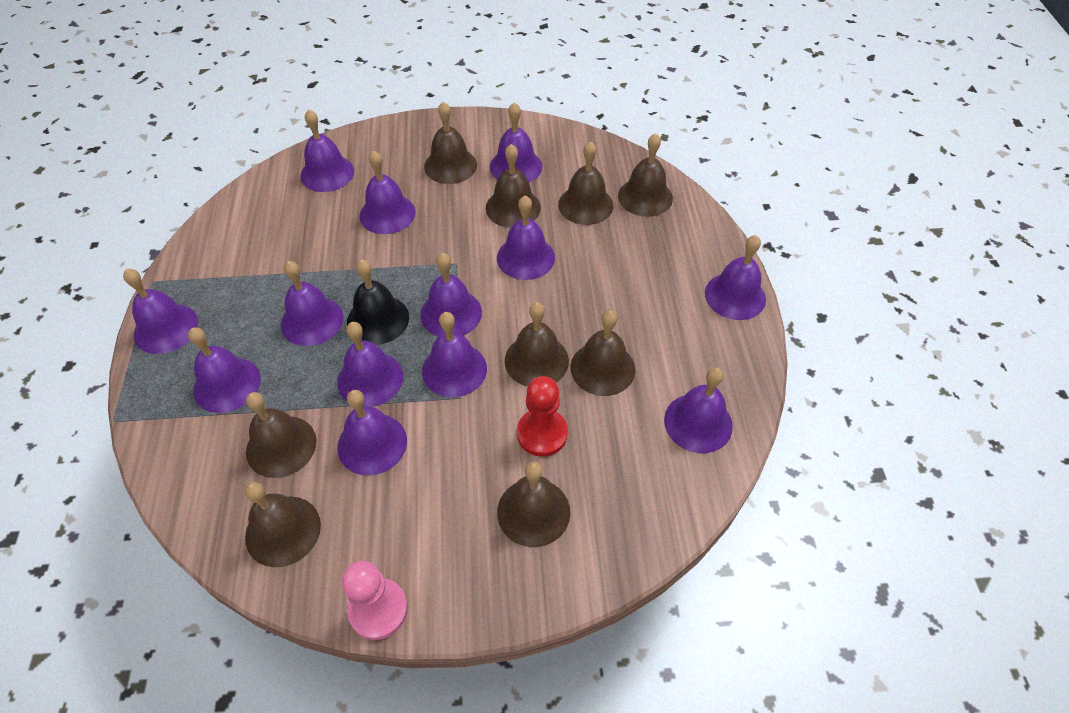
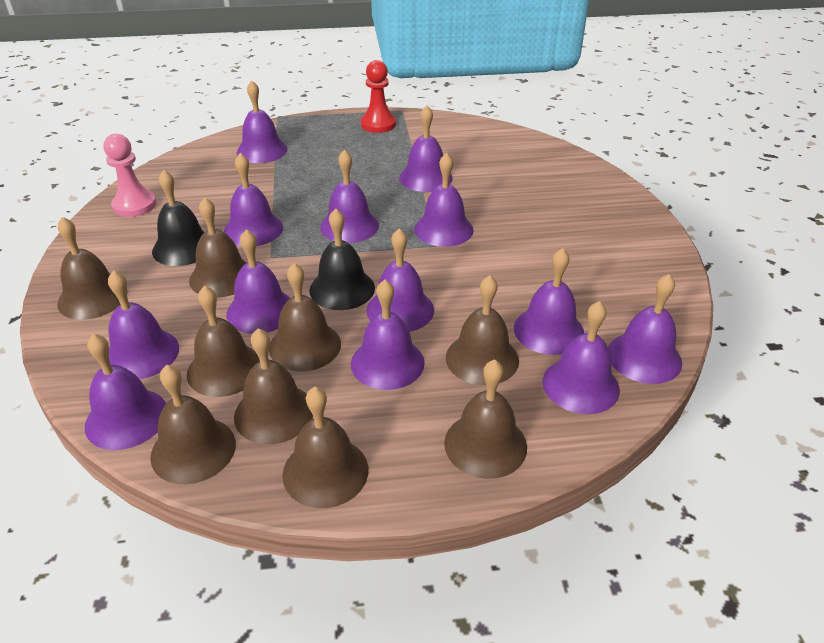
black bell: [347,260,409,345] = 1 -> [152,170,204,266] [309,208,375,310] = 2

